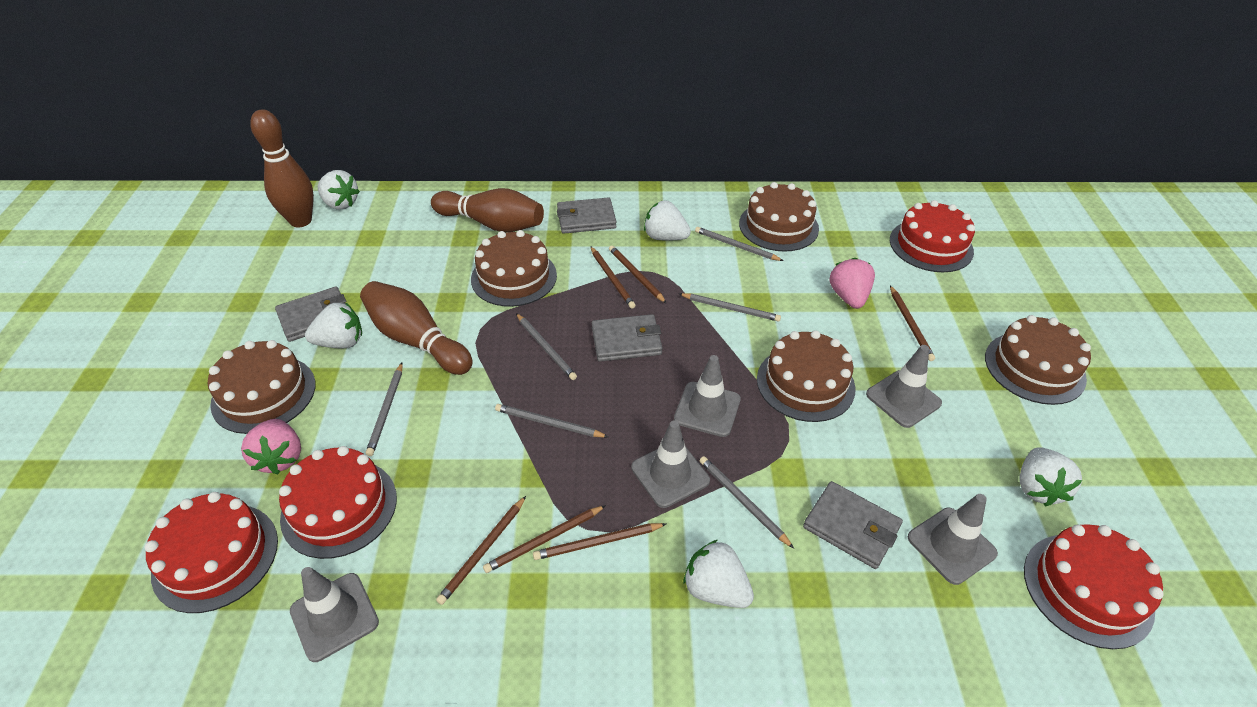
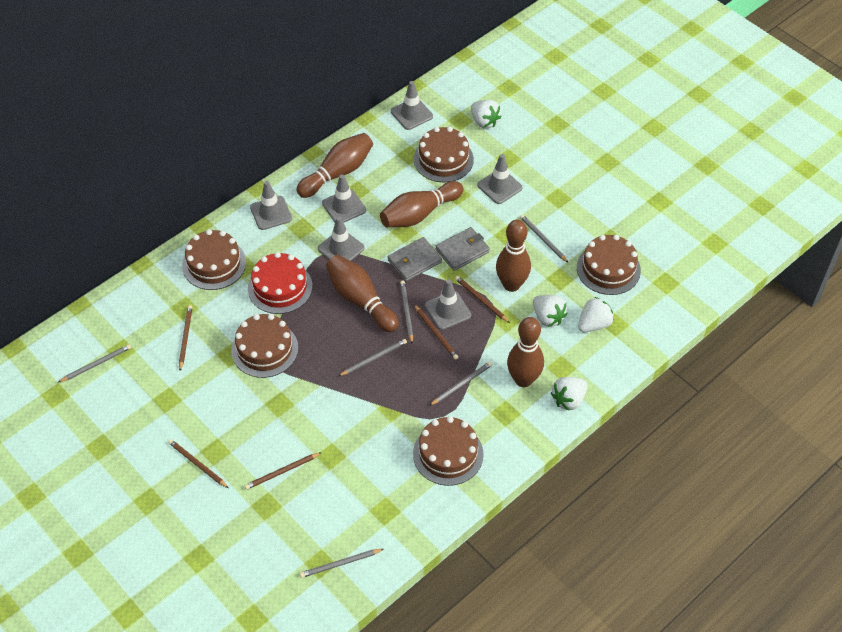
brown bowling pin: [250,109,314,227] [360,281,473,375] [431,188,544,232] = 3 -> [296,133,373,198] [326,255,399,332] [380,181,463,227] [496,220,531,292] [507,317,544,387] = 5
brown pencil: [436,496,526,605] [483,505,606,573] [533,523,666,560] [590,246,636,309] [609,246,667,304] [890,286,935,361] = 6 -> [168,439,228,488] [179,305,192,371] [245,452,322,490] [414,304,458,360] [455,276,510,323] = 5
grey traffic cone: [290,567,379,662] [631,420,710,508] [674,355,741,437] [866,345,942,428] [908,494,998,585] = 5 -> [250,181,292,230] [318,217,365,261] [322,174,366,223] [391,81,433,130] [425,279,471,330] [477,154,523,204] = 6
grey wallet: [275,286,347,342] [557,197,617,234] [592,314,663,362] [803,481,903,569] = 4 -> [388,237,442,281] [436,227,490,271] = 2
pink strawberry: [241,419,301,474] [829,258,875,309] = 2 -> none = 0
red cake: [145,492,278,613] [279,446,397,559] [890,200,975,272] [1024,524,1164,649] = 4 -> [248,252,312,314] = 1
white strawberry: [305,303,362,349] [318,170,360,210] [644,200,691,241] [684,540,754,608] [1019,447,1082,507] = 5 -> [471,100,502,129] [533,295,568,327] [551,377,588,411] [578,297,614,332] = 4

